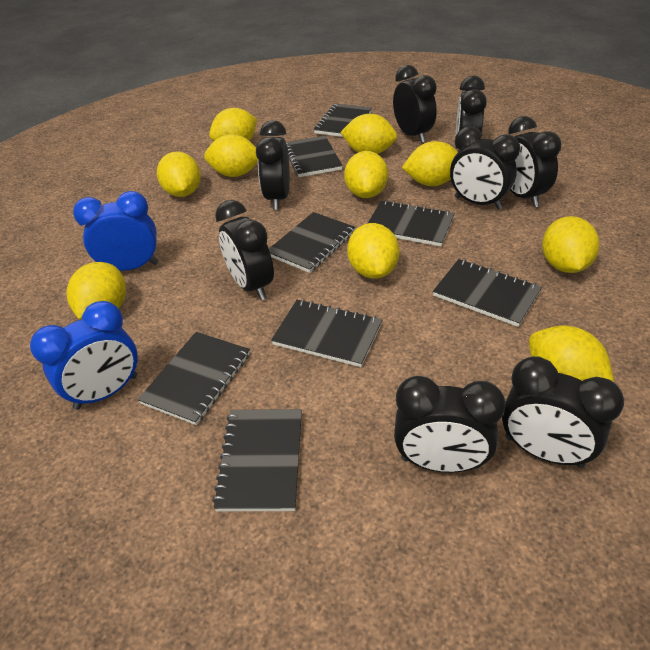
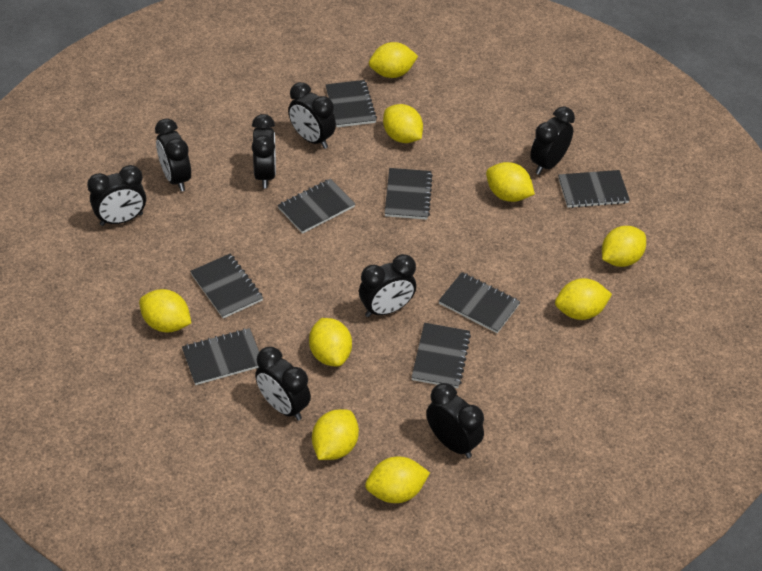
blue clock: [30,301,137,410] [73,191,159,271] = 2 -> none = 0
yellow lemon: [67,262,126,319] [157,151,201,197] [204,134,258,177] [209,108,257,141] [340,114,397,154] [344,151,388,198] [347,223,400,279] [402,141,458,186] [529,325,614,382] [542,216,599,273] = 10 -> [139,289,191,332] [309,318,352,367] [312,409,359,460] [365,457,430,503] [369,42,418,78] [383,104,423,143] [486,162,535,202] [555,278,612,320] [602,226,646,267] = 9

